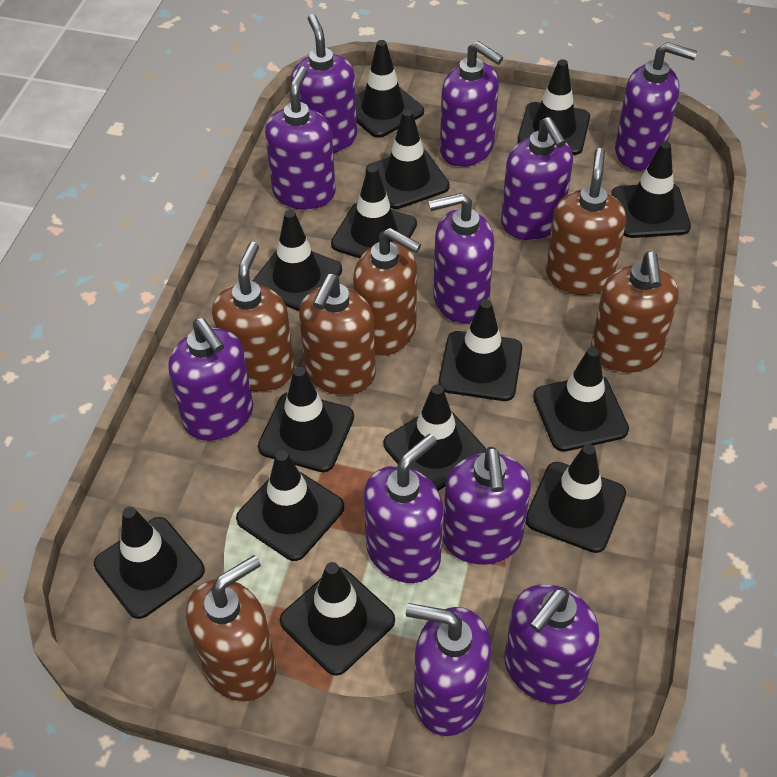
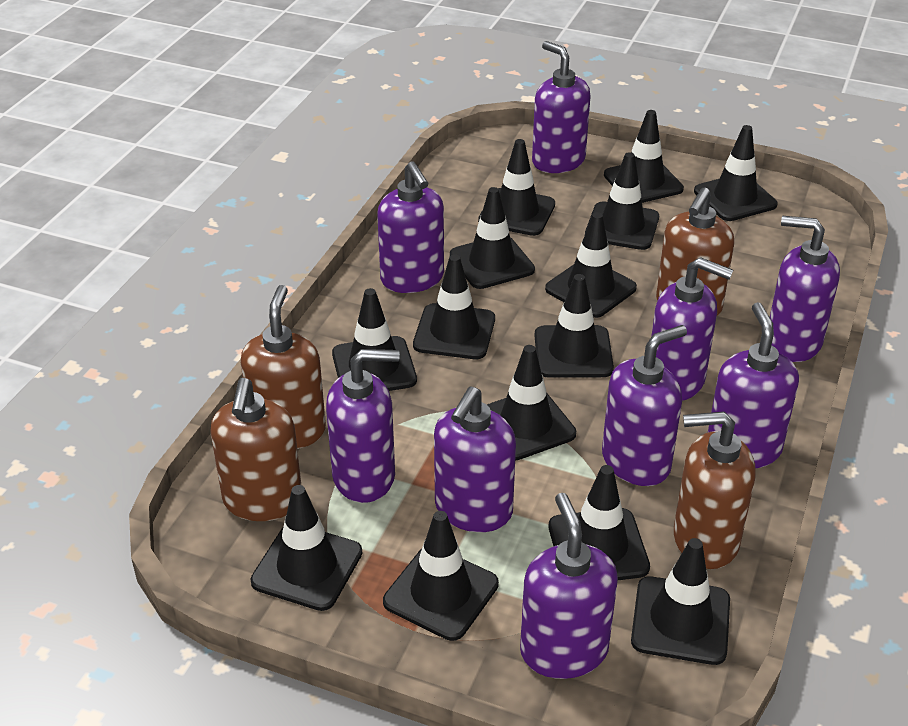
brown soap dispenser: [186,555,276,701] [212,242,294,392] [299,274,376,395] [353,228,421,356] [546,148,626,295] [591,252,679,373] = 6 -> [210,378,301,521] [241,285,326,449] [656,188,734,316] [674,412,756,569] = 4
purple soap dispenser: [168,318,253,441] [265,66,336,210] [291,14,357,153] [364,434,443,583] [406,603,491,736] [428,193,494,323] [440,41,503,167] [443,447,531,565] [501,117,573,240] [504,584,600,704] [615,42,697,171] = 11 -> [326,349,400,503] [377,161,444,293] [434,387,516,532] [520,493,618,679] [532,41,591,173] [602,325,687,486] [651,257,733,401] [708,302,799,468] [770,216,840,362] = 9

